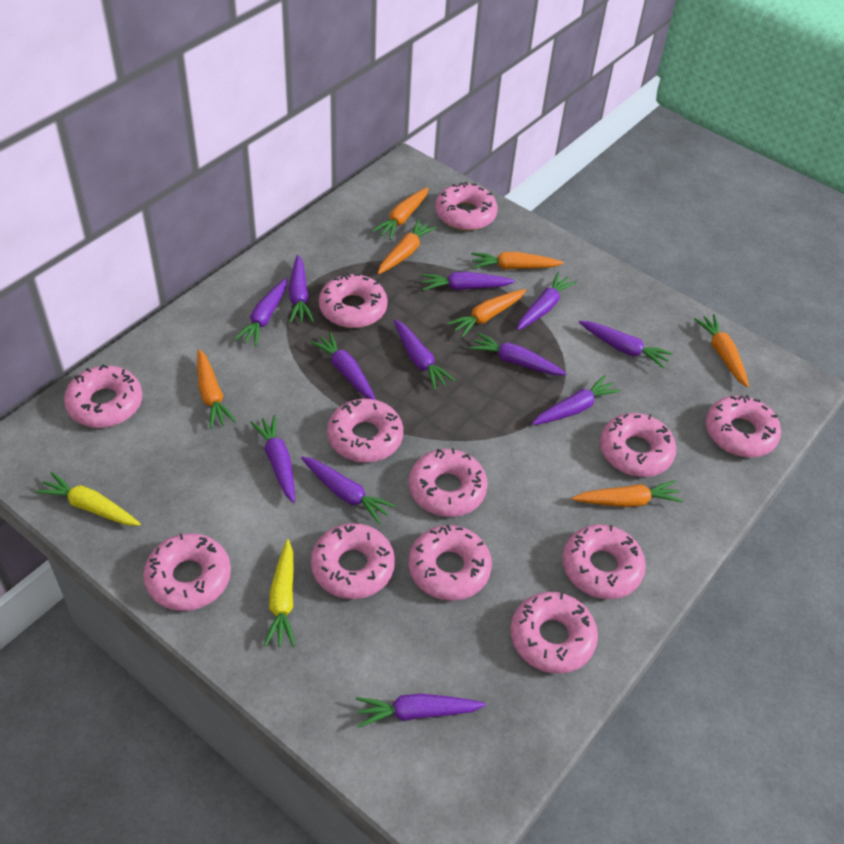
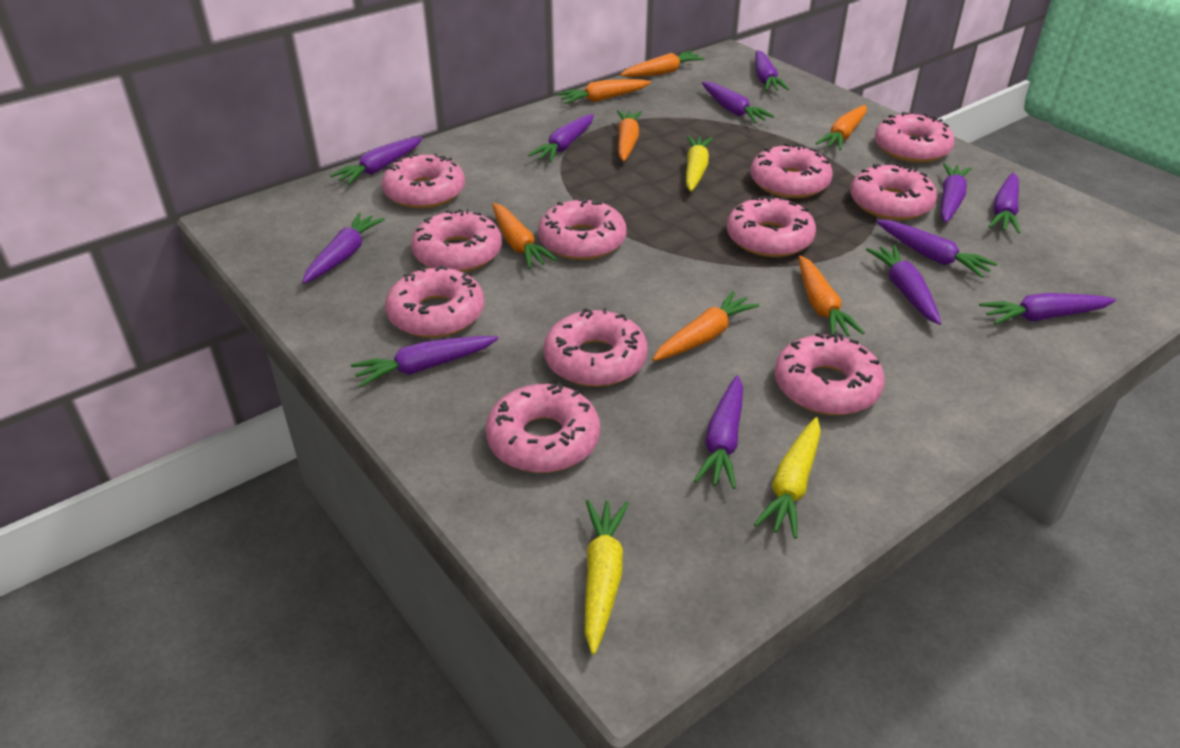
pink donut: [64,365,142,428] [143,533,231,611] [311,523,395,599] [319,273,388,328] [327,399,403,463] [409,448,488,517] [409,524,492,601] [435,182,498,231] [511,592,598,674] [562,524,646,599] [600,413,676,477] [706,395,781,457] = 12 -> [382,153,465,209] [385,265,484,338] [411,209,502,272] [486,383,600,473] [538,198,627,260] [544,308,648,387] [727,195,816,257] [750,143,833,198] [774,332,885,415] [850,163,937,220] [875,112,954,163] = 11
yellow carrot: [35,472,141,526] [264,539,295,647] = 2 -> [585,500,629,655] [686,136,713,192] [754,417,821,539] = 3

